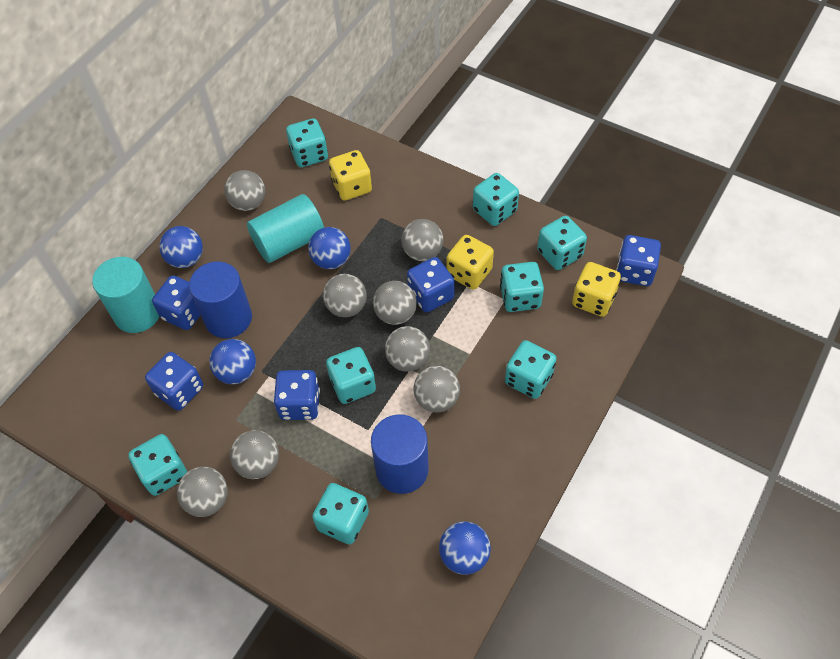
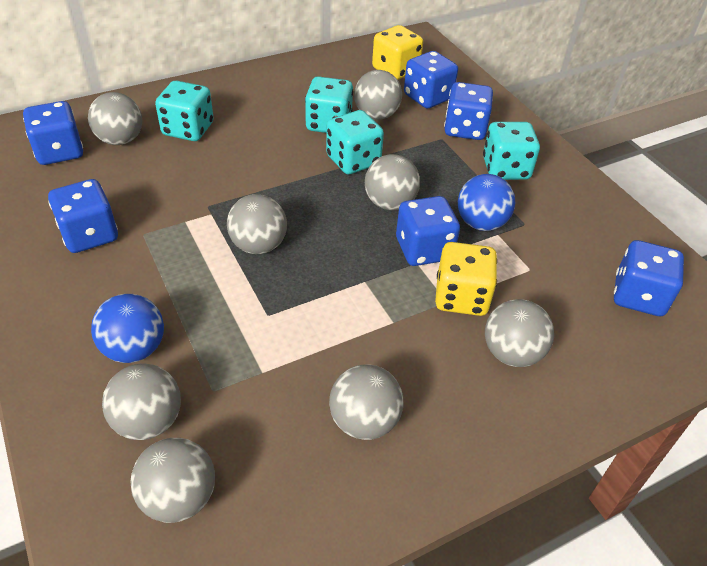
blue ball: [159,226,203,268] [209,339,256,384] [308,227,351,269] [439,521,491,575] = 4 -> [91,294,164,363] [458,174,515,231] = 2
blue cylinder: [189,262,252,338] [371,414,429,494] = 2 -> none = 0
blue dice: [145,352,203,411] [152,275,200,330] [274,370,320,420] [407,257,455,312] [616,235,661,286] = 5 -> [23,101,83,165] [48,179,118,253] [396,196,460,266] [404,51,458,108] [444,82,493,140] [614,240,684,316] = 6
turquoise cylinder: [92,257,159,333] [247,194,324,263] = 2 -> none = 0
turquoise dice: [128,434,187,496] [286,118,328,167] [312,483,369,544] [326,347,376,404] [473,173,519,226] [500,262,544,312] [505,340,557,399] [537,216,587,270] = 8 -> [155,81,214,141] [305,76,353,133] [326,110,384,174] [483,122,540,180] = 4
yellow dice: [329,150,372,201] [447,235,494,290] [572,262,621,317] = 3 -> [372,25,423,80] [435,242,497,316] = 2

